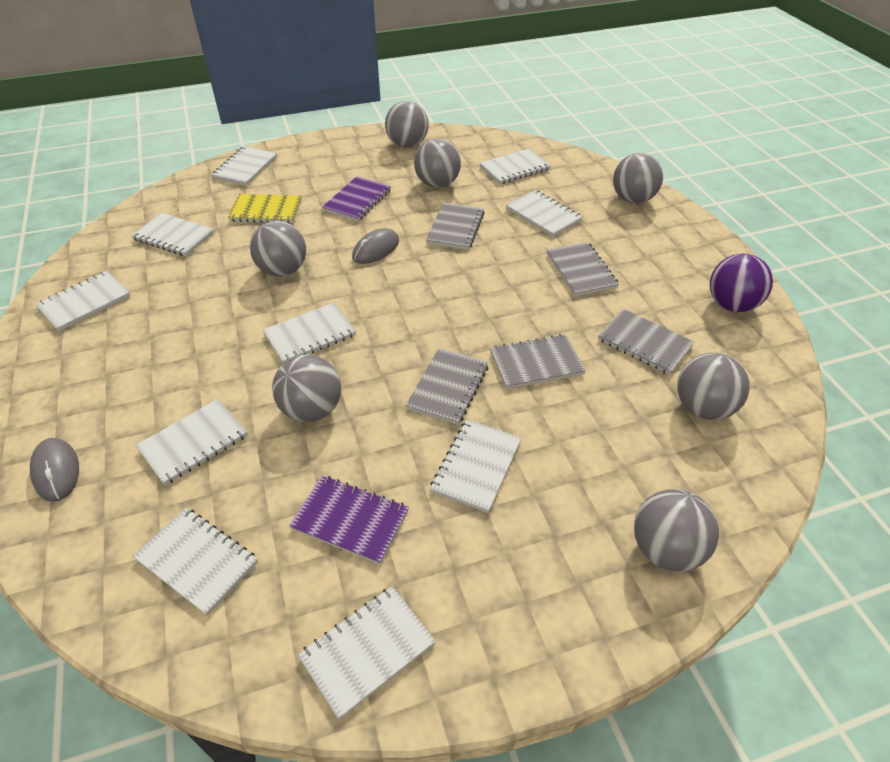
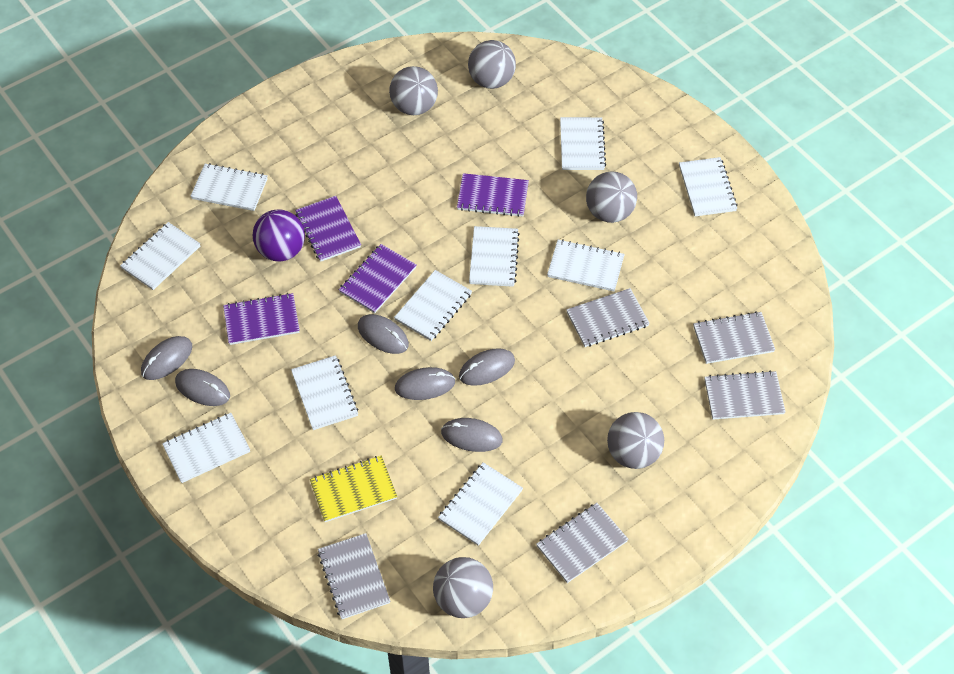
grey ball: [250,221,306,277] [272,354,341,422] [385,101,429,148] [414,138,461,188] [613,153,663,203] [634,489,719,572] [677,353,750,420] = 7 -> [389,66,438,115] [433,557,493,618] [468,40,516,89] [586,171,637,223] [607,412,664,469] = 5
grey mouse: [30,438,79,502] [352,228,399,264] = 2 -> [141,336,192,380] [175,369,230,406] [358,314,409,354] [395,367,455,400] [441,418,503,452] [459,348,515,386] = 6
purple notebook: [289,475,409,564] [322,176,391,221] = 2 -> [223,293,300,345] [295,196,361,262] [339,244,416,313] [457,173,529,217] = 4

